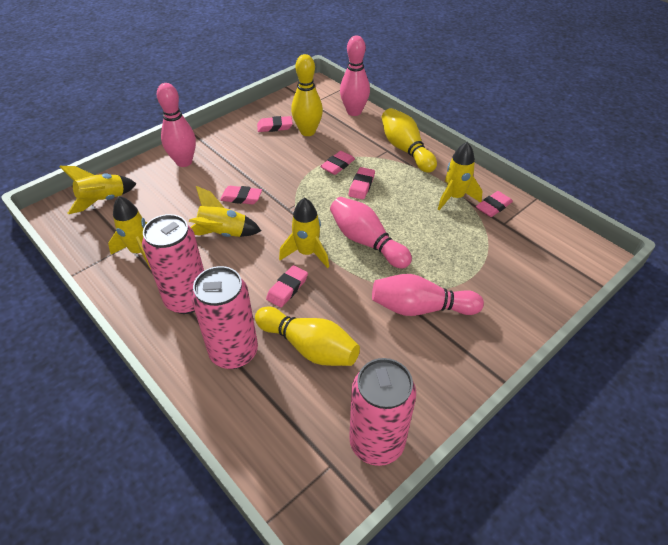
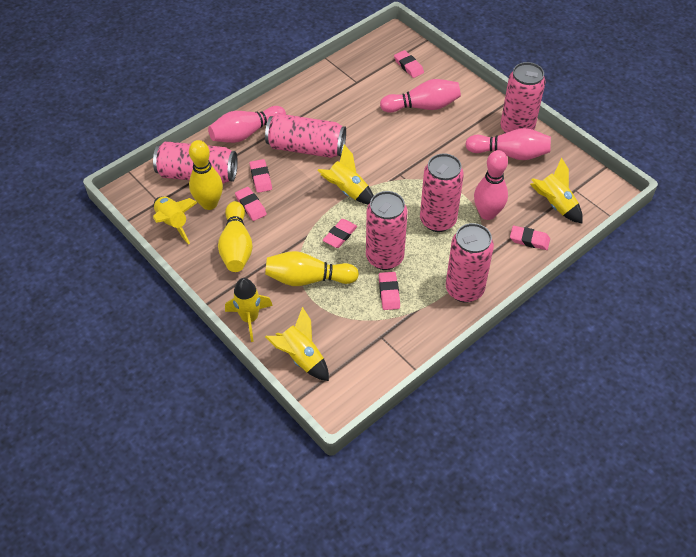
pink can: [142,214,204,314] [191,266,258,369] [349,358,416,466] = 3 -> [153,141,238,184] [265,113,346,158] [366,191,408,270] [420,153,464,232] [446,223,494,302] [501,62,545,133] = 6

